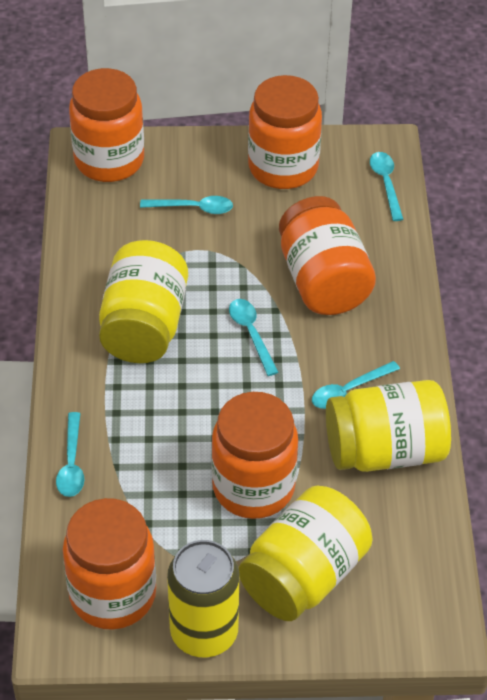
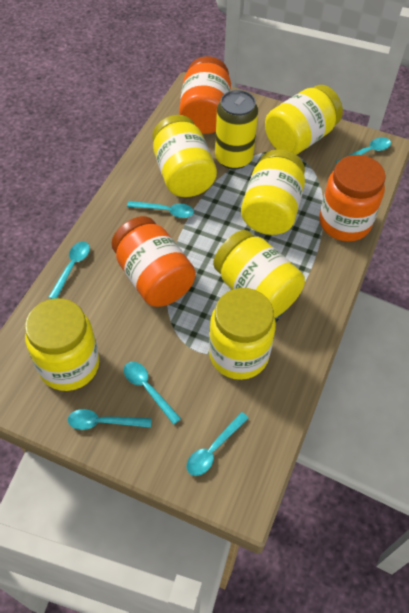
orange jar: [63,498,156,630] [69,68,144,182] [211,392,298,519] [248,75,322,189] [279,196,376,315] = 5 -> [112,216,196,307] [179,56,231,134] [319,155,386,242] = 3
turquoise spoon: [56,412,84,497] [140,196,233,214] [229,299,279,376] [312,361,400,409] [370,152,403,221] = 5 -> [48,241,90,299] [68,409,152,430] [124,362,181,425] [127,201,194,218] [186,412,249,476] [336,137,391,163] = 6
yellow jar: [99,240,188,363] [239,486,373,621] [326,380,451,472] = 3 -> [25,298,99,391] [152,115,217,197] [209,288,276,380] [213,230,305,318] [241,149,305,235] [265,85,343,155] = 6

